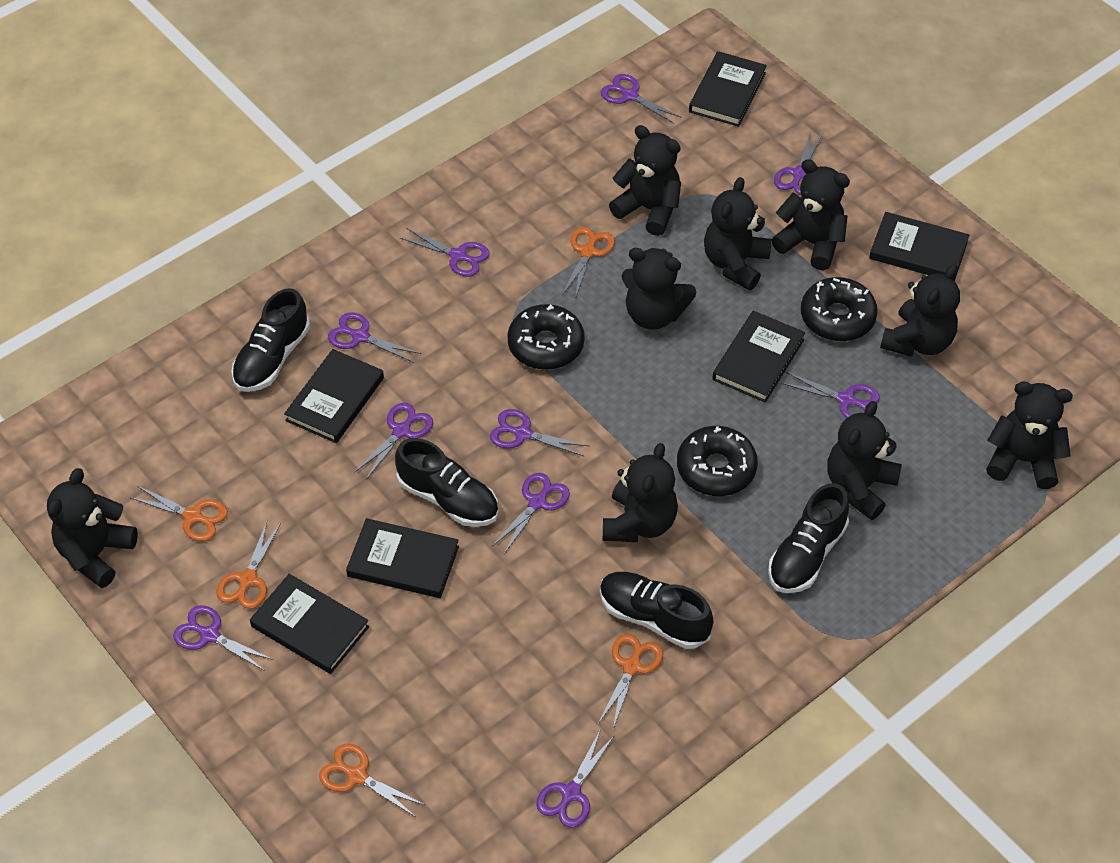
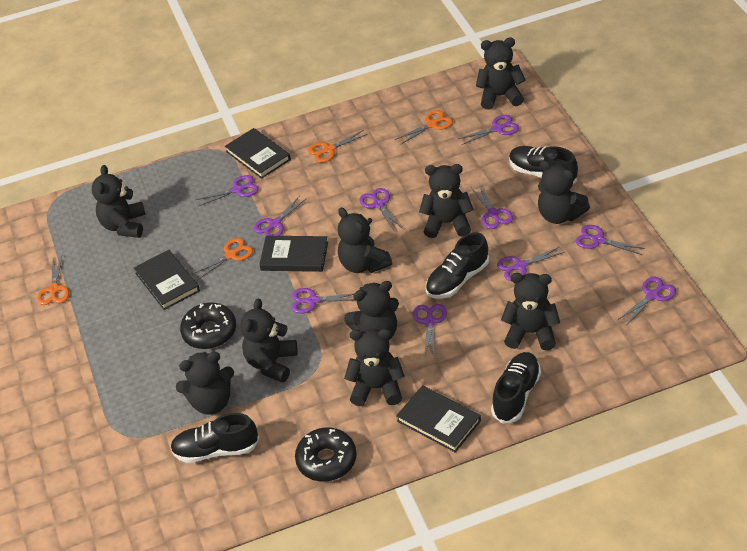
black book: [250,574,369,674] [284,349,384,443] [346,518,459,598] [689,51,767,127] [712,311,805,403] [869,212,970,281] = 6 -> [134,250,200,310] [225,128,291,179] [259,236,328,272] [396,385,481,452] = 4
black donut: [507,304,585,370] [677,426,758,496] [801,277,878,341] = 3 -> [180,303,236,349] [295,427,357,481] = 2
black teddy bear: [47,468,138,588] [603,443,678,542] [609,125,681,236] [622,248,696,330] [704,177,771,291] [772,159,850,270] [827,401,902,520] [880,264,960,357] [986,382,1073,489] = 9 -> [92,165,146,238] [176,352,234,415] [240,298,298,383] [338,208,392,273] [344,281,399,340] [344,328,405,406] [419,164,474,238] [476,38,525,110] [501,273,560,350] [538,160,590,224] = 10
orange scissors: [129,486,228,541] [217,522,281,609] [319,743,425,817] [562,227,615,299] [598,634,663,728] = 5 -> [37,256,69,305] [191,238,253,280] [308,130,368,163] [395,110,453,145] = 4

